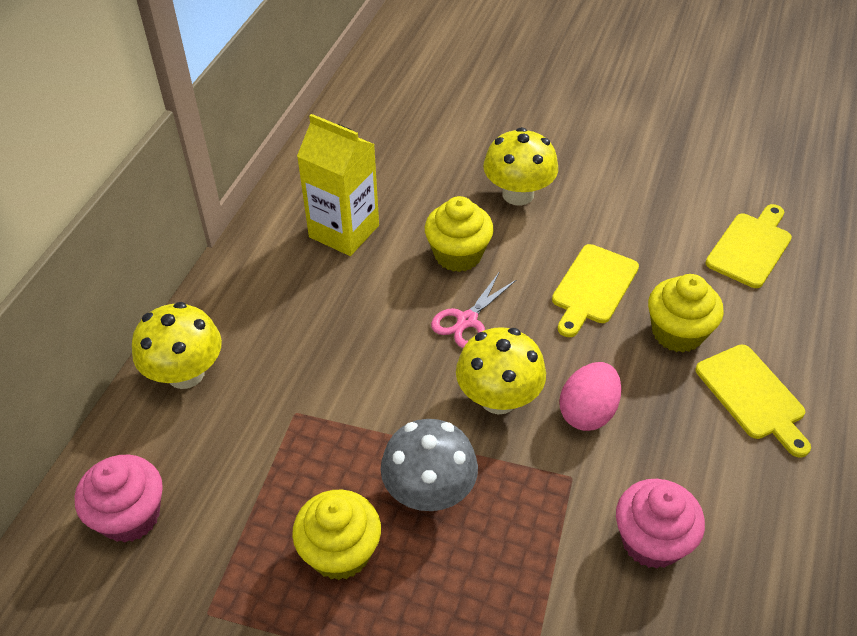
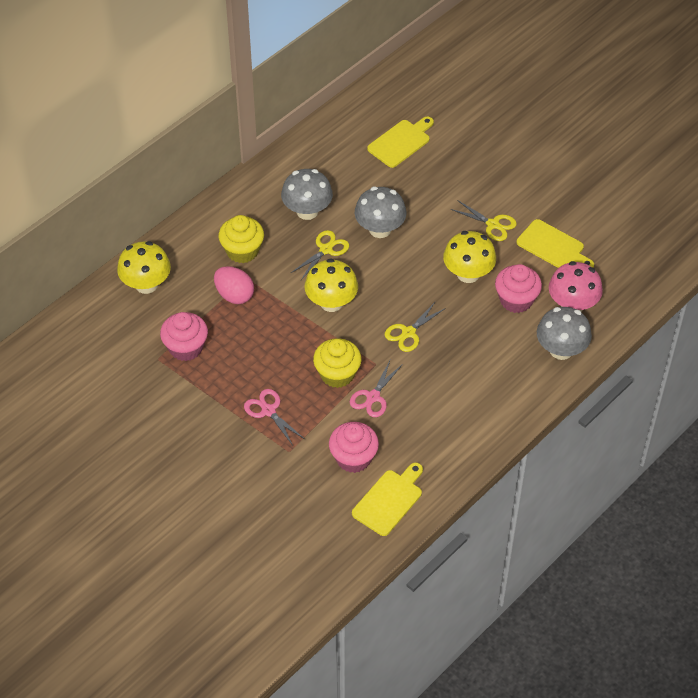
grey mushroom: [380,419,478,511] = 1 -> [281,169,333,220] [354,186,407,238] [537,307,592,360] = 3
pink cupcake: [75,455,163,543] [616,479,705,569] = 2 -> [160,312,208,361] [329,422,379,473] [495,264,542,313] = 3
pink mushroom: none = 0 -> [549,261,603,312] = 1
pink scissors: [431,271,517,348] = 1 -> [244,389,305,446] [350,361,403,417] = 2
yellow carton: [297,114,379,256] = 1 -> none = 0
yellow cupcake: [292,490,381,580] [425,196,494,272] [648,274,724,352] = 3 -> [219,215,264,263] [313,338,361,388] = 2
yellow scissors: none = 0 -> [291,230,349,280] [385,301,446,352] [450,200,517,241] = 3

